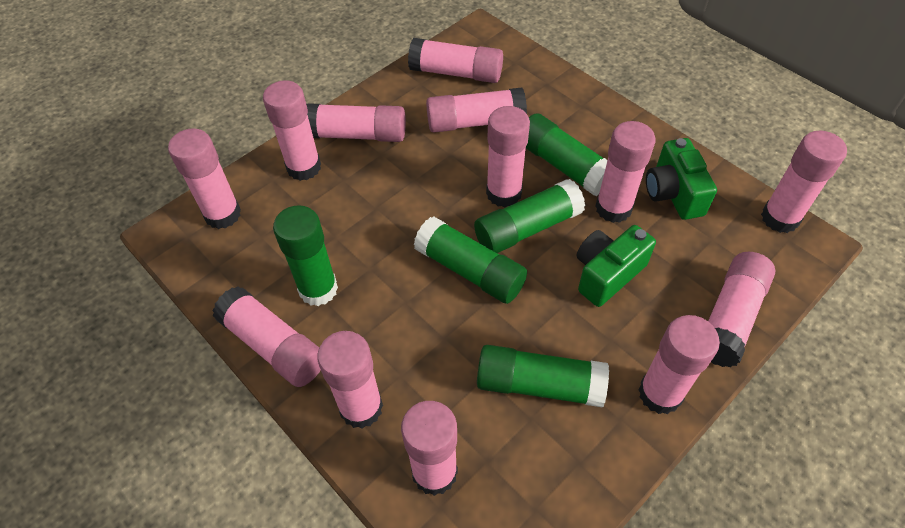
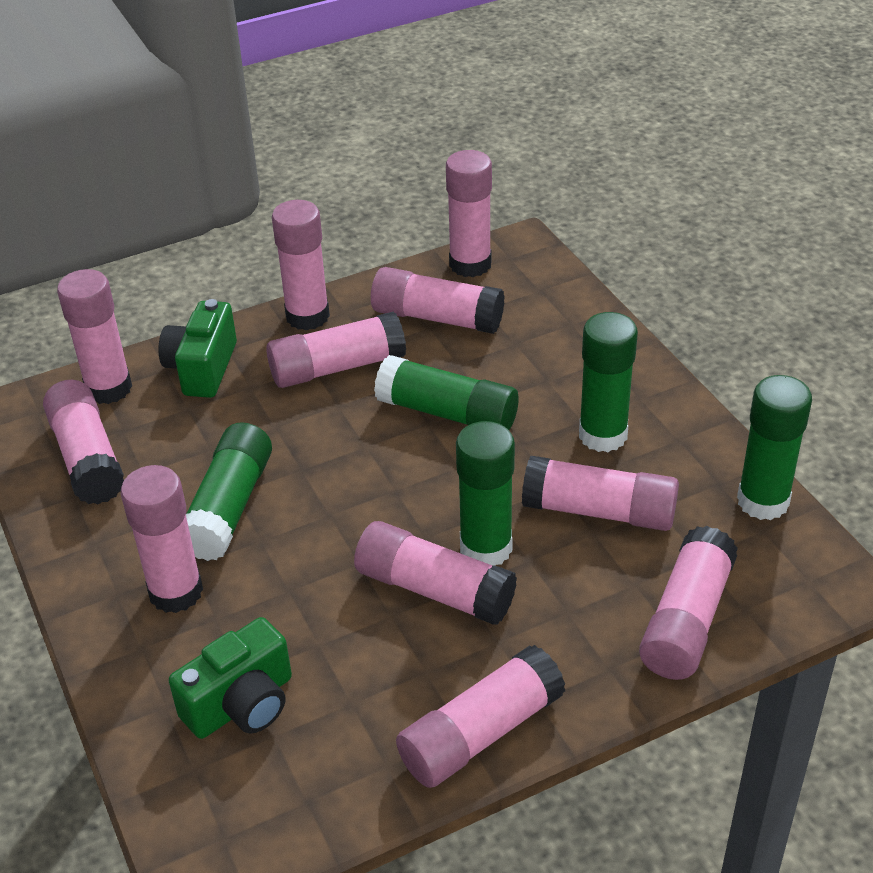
pink glue stick: [168,128,241,229] [212,286,321,387] [263,80,321,181] [306,103,406,142] [317,331,383,429] [401,401,458,496] [408,38,503,83] [426,88,527,133] [486,106,530,207] [595,121,656,223] [638,315,720,414] [708,252,775,367] [761,131,847,233] = 13 -> [43,380,124,504] [57,269,132,404] [121,465,203,613] [266,311,406,388] [272,200,330,330] [354,521,517,625] [371,267,505,334] [396,645,565,788] [446,150,492,277] [522,456,679,531] [639,526,738,680] = 11

